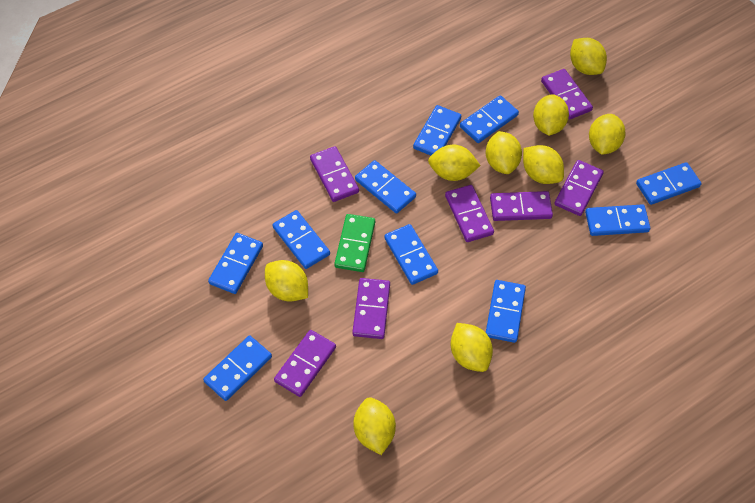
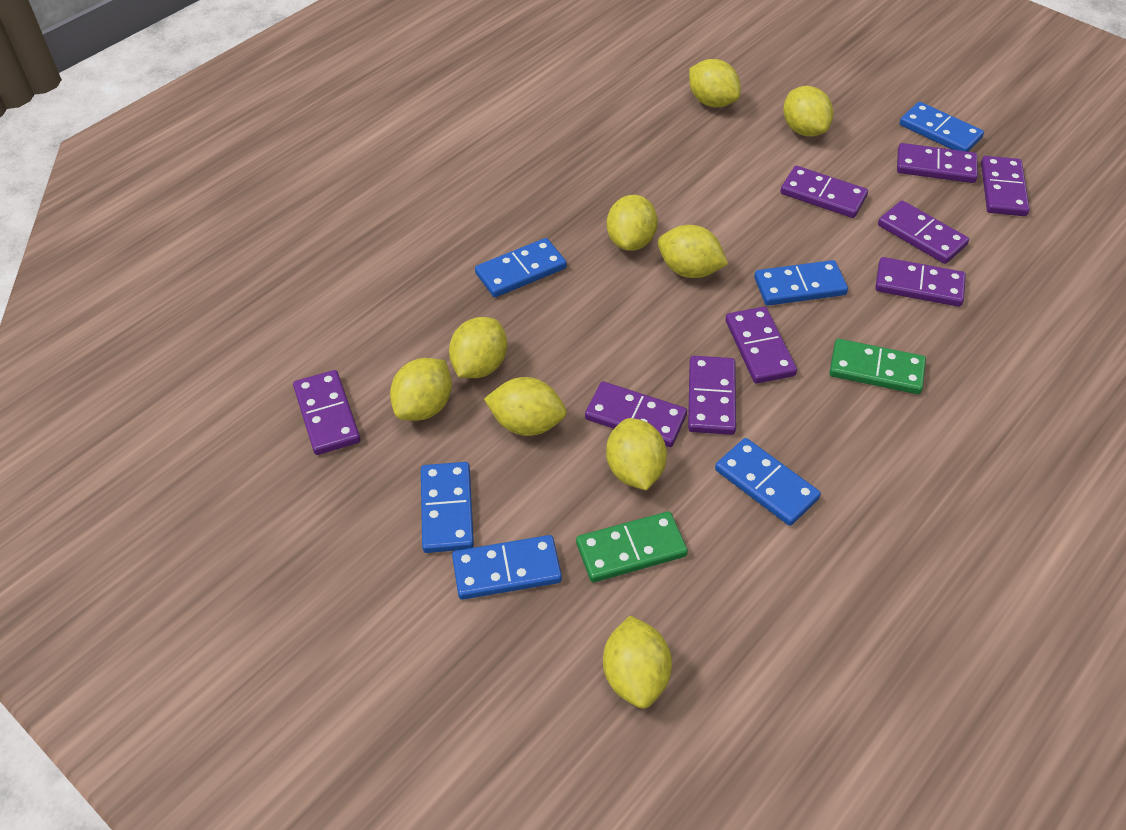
blue domino: [203,336,272,401] [208,233,263,294] [273,210,330,269] [355,160,416,213] [384,224,438,285] [413,105,461,155] [460,95,519,143] [486,280,526,343] [585,204,650,236] [636,162,701,205] = 10 -> [421,462,474,553] [452,535,562,600] [475,238,567,297] [715,438,821,526] [754,260,848,306] [899,102,984,152] = 6
green domino: [334,214,375,272] = 1 -> [576,511,688,582] [829,339,926,394] = 2
purple domino: [274,330,336,397] [310,146,359,202] [352,278,390,339] [445,185,494,242] [490,191,553,221] [541,69,593,119] [554,160,604,216] = 7 -> [293,370,360,455] [585,381,687,447] [688,356,736,435] [725,307,797,384] [780,166,868,218] [875,257,966,307] [878,200,969,264] [897,143,978,183] [981,156,1030,216] = 9

